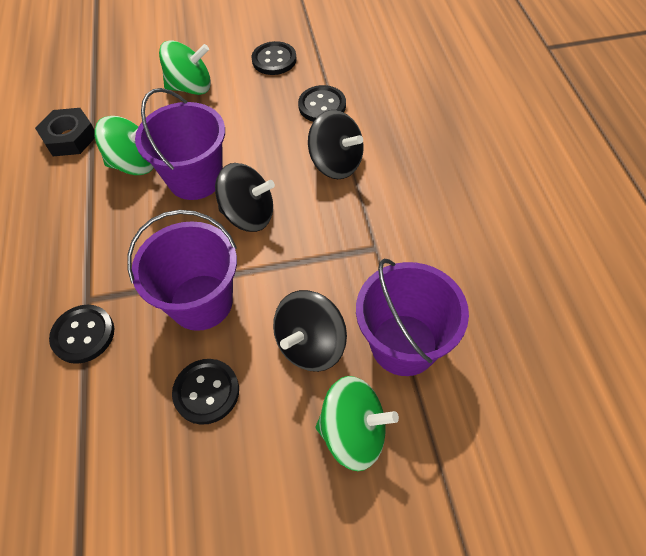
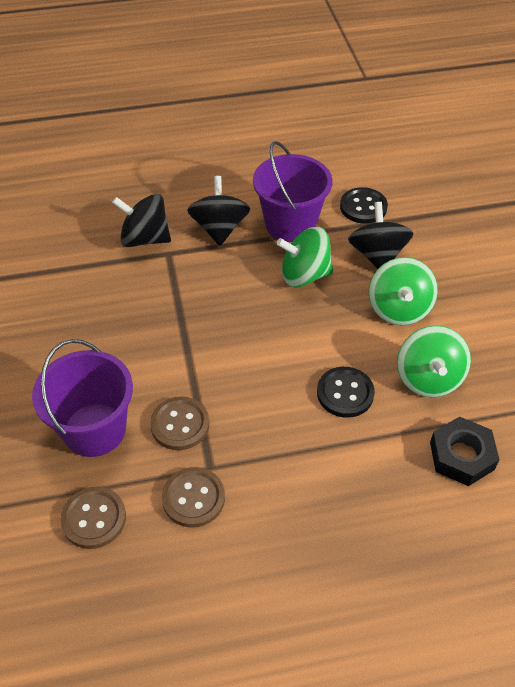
black button: [49,305,114,364] [172,359,239,425] [251,41,297,75] [298,85,346,122] = 4 -> [317,367,375,418] [340,187,388,224] = 2
brown button: none = 0 -> [60,487,126,549] [150,397,210,450] [162,467,225,528] = 3
purple bucket: [127,210,237,331] [135,88,225,200] [356,259,469,376] = 3 -> [32,339,133,457] [253,141,332,242] = 2

